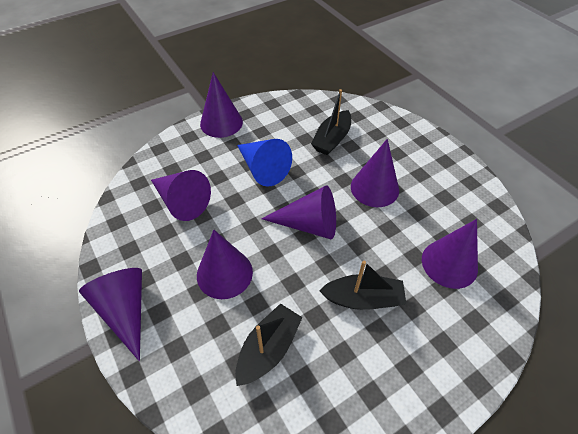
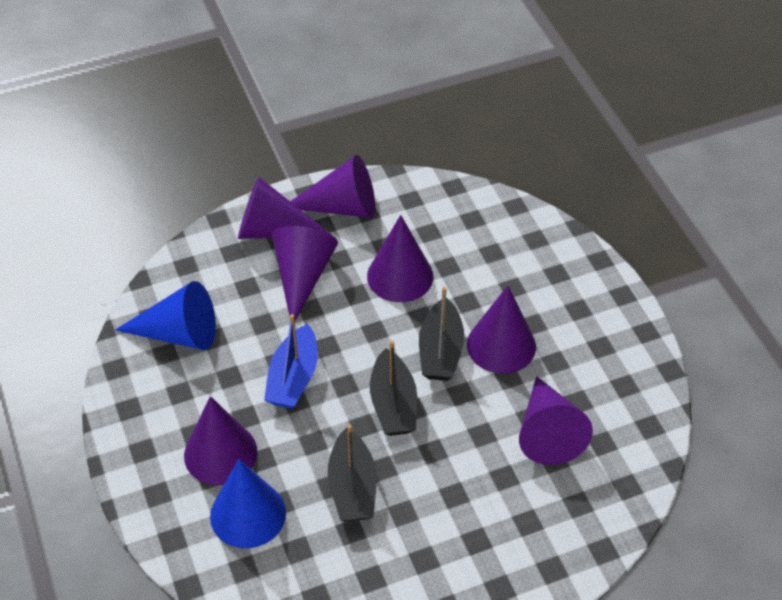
blue boat: none = 0 -> [264,314,318,409] = 1
blue cone: [237,139,292,187] = 1 -> [115,281,216,350] [210,459,286,548] = 2

